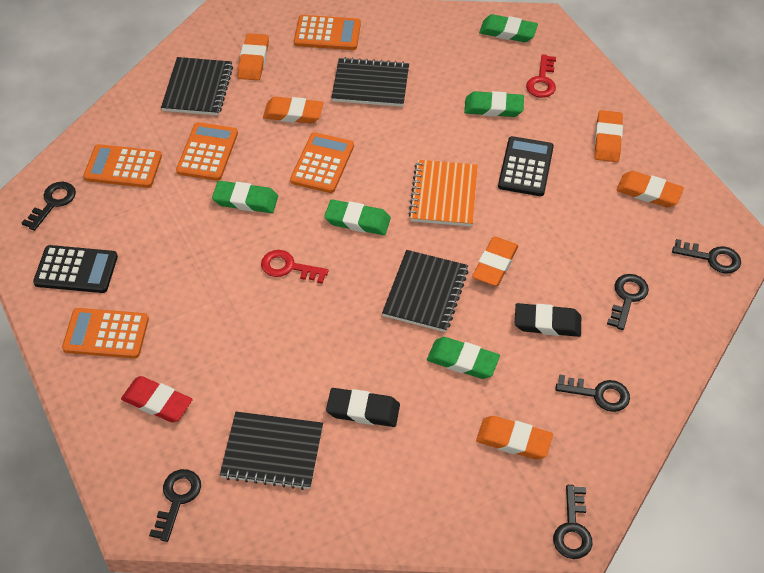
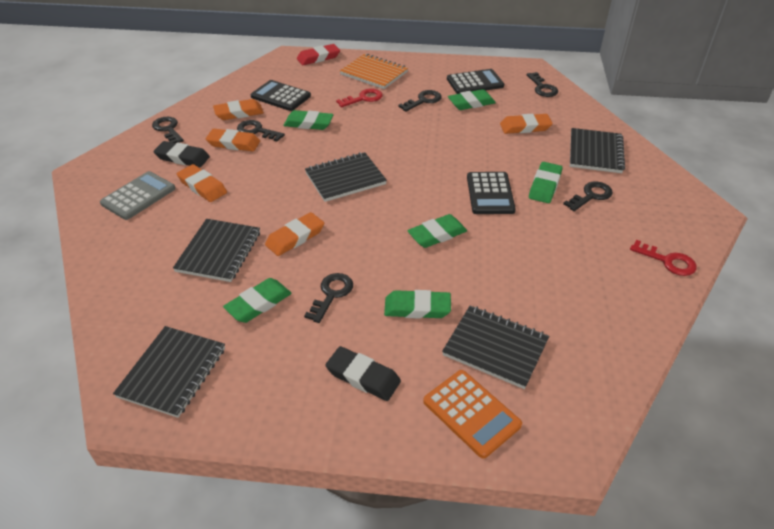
black calculator: [33,245,118,293] [498,136,554,196] = 2 -> [251,80,311,111] [447,69,504,94] [467,172,516,214] = 3
black notebook: [161,57,233,116] [220,412,323,490] [331,57,409,107] [382,250,469,332] = 4 -> [113,326,225,418] [173,219,260,282] [305,152,387,202] [442,306,549,389] [570,128,625,173] = 5
green eraser: [212,181,278,213] [324,199,391,235] [427,337,500,379] [464,91,524,117] [479,14,538,42] = 5 -> [223,278,292,323] [283,110,333,130] [384,290,451,319] [407,214,467,248] [448,89,496,110] [529,162,563,203] = 6
grey calculator: none = 0 -> [100,171,175,220] = 1
orange calculator: [62,308,149,359] [83,144,162,188] [176,122,238,181] [290,132,354,193] [294,15,361,50] = 5 -> [423,370,522,459] = 1
orange eraser: [238,33,269,80] [263,97,323,124] [472,236,518,286] [476,416,553,460] [594,110,623,162] [616,171,684,207] = 6 -> [177,164,227,202] [206,129,260,151] [213,99,264,120] [265,212,324,256] [500,114,553,134] = 5

